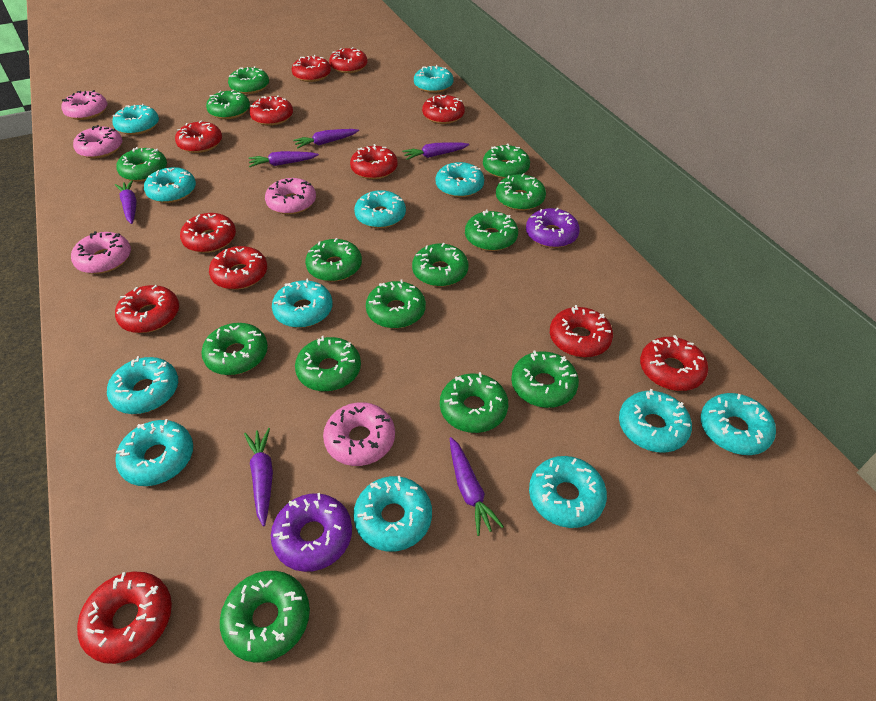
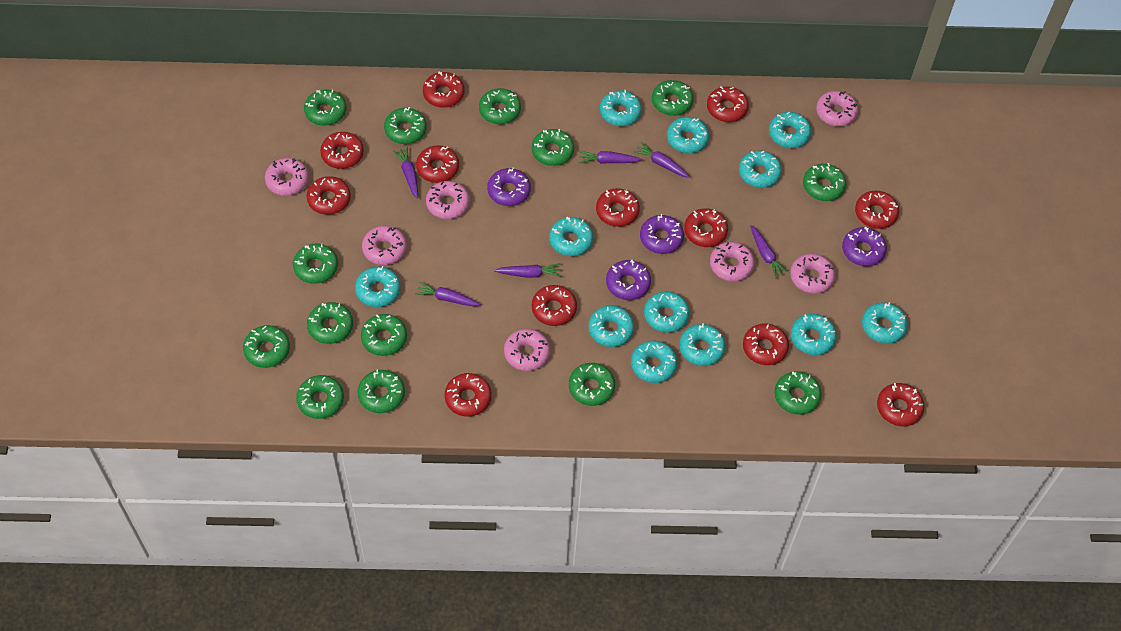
pink donut: [61,90,107,120] [71,231,131,274] [73,125,123,158] [265,178,316,215] [323,402,395,466] = 5 -> [265,158,309,196] [362,226,407,265] [426,181,470,219] [504,329,550,371] [710,242,755,281] [790,254,835,294] [816,91,858,126] = 7
purple donut: [271,493,352,572] [526,208,580,248] = 2 -> [487,168,531,206] [606,260,651,300] [640,214,684,254] [842,227,887,267] = 4

